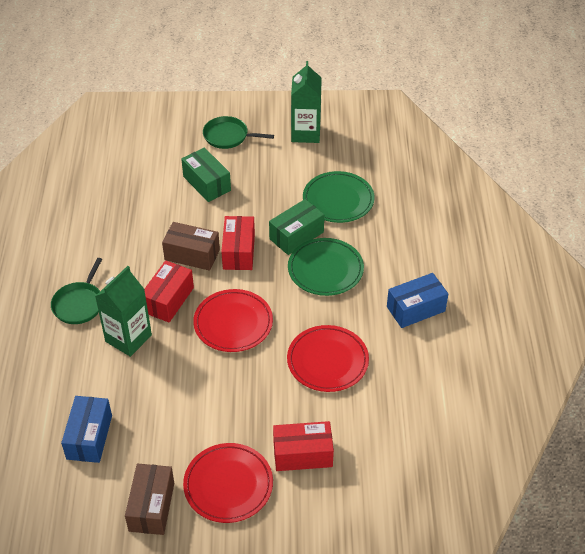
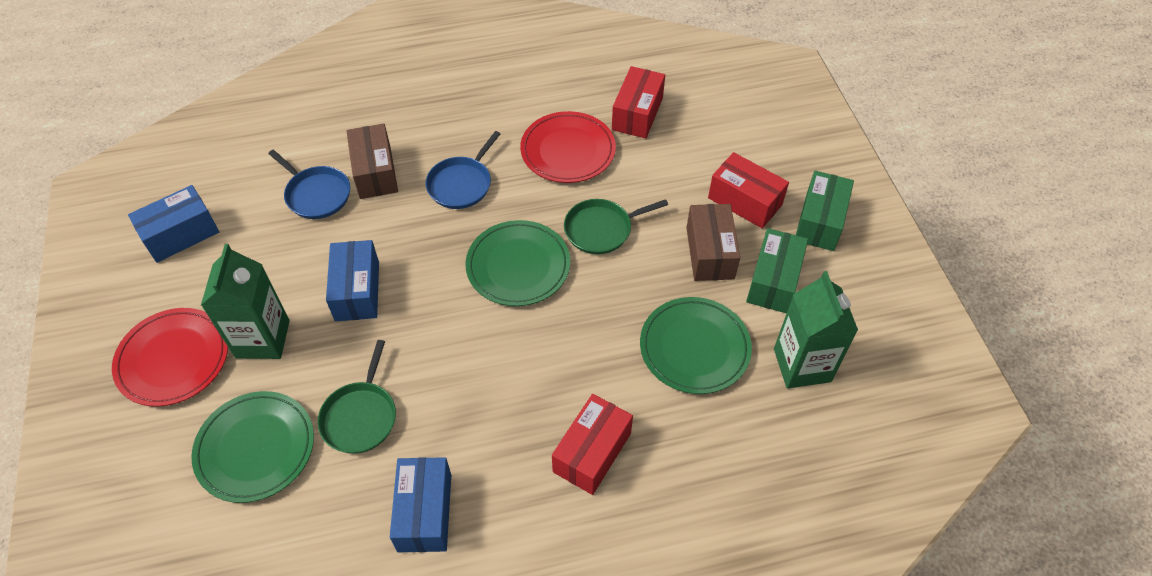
blue box: [61,396,112,463] [387,273,448,328] = 2 -> [128,185,219,263] [326,240,379,321] [390,457,451,552] = 3
blue pan: none = 0 -> [268,150,350,219] [426,131,500,209] = 2
green plate: [288,238,364,296] [303,171,375,223] = 2 -> [191,391,314,503] [465,220,570,306] [640,297,752,394] = 3
red plate: [183,443,273,523] [193,289,273,352] [287,325,369,392] = 3 -> [112,308,228,407] [520,111,616,183] = 2

